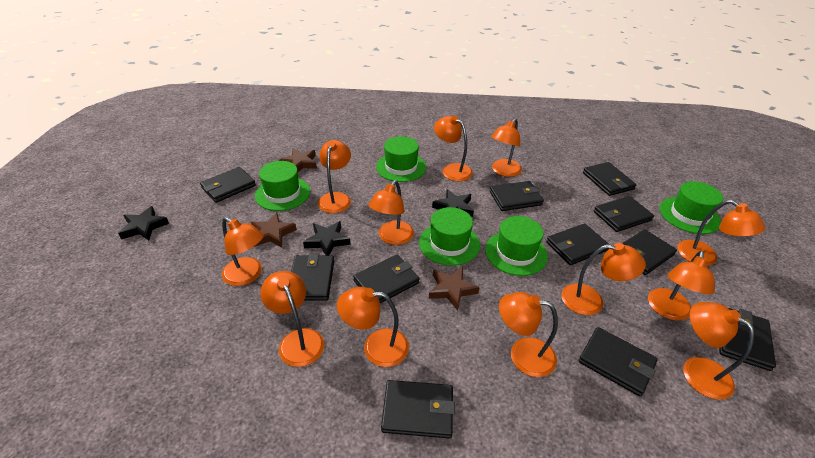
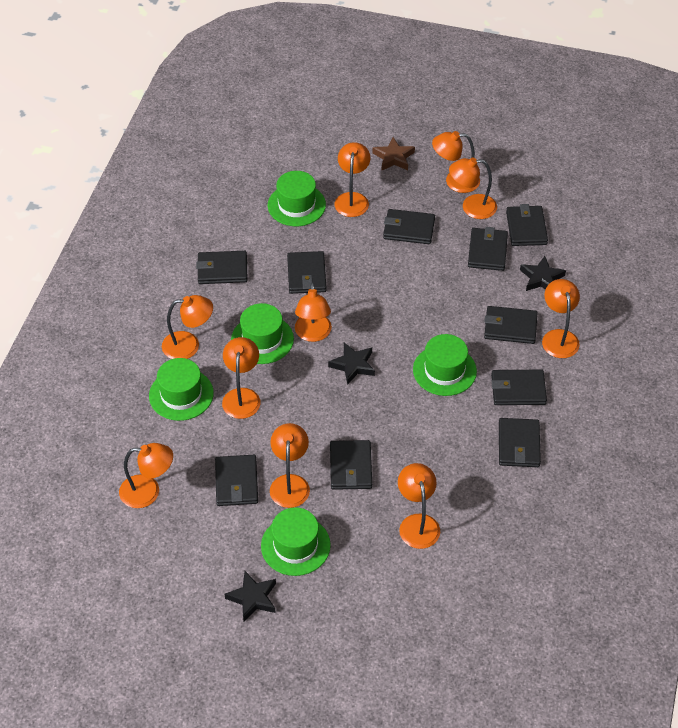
black wallet: [200,167,256,203] [291,253,334,301] [353,255,420,303] [381,380,455,438] [490,181,544,211] [546,223,610,265] [579,327,658,397] [583,162,636,196] [594,196,654,232] [622,229,677,275] [719,308,776,371] = 11 -> [196,251,248,284] [215,455,258,506] [287,251,326,294] [330,440,372,490] [383,209,435,244] [468,227,508,271] [484,306,538,344] [491,370,547,405] [499,418,541,467] [506,204,548,246] = 10
brown star: [251,213,297,248] [279,148,317,172] [429,267,480,311] = 3 -> [372,137,415,170] = 1
orange lamp: [222,217,264,286] [260,271,324,367] [318,140,351,213] [337,287,409,367] [369,180,414,245] [434,116,473,181] [491,118,522,177] [499,292,558,377] [561,243,646,315] [648,251,715,321] [677,200,765,266] [683,302,754,400] = 12 -> [119,443,173,508] [162,295,213,359] [222,337,261,419] [270,423,310,508] [295,282,332,342] [334,142,370,217] [398,463,440,549] [432,131,480,193] [449,157,497,219] [542,279,580,358] = 10

